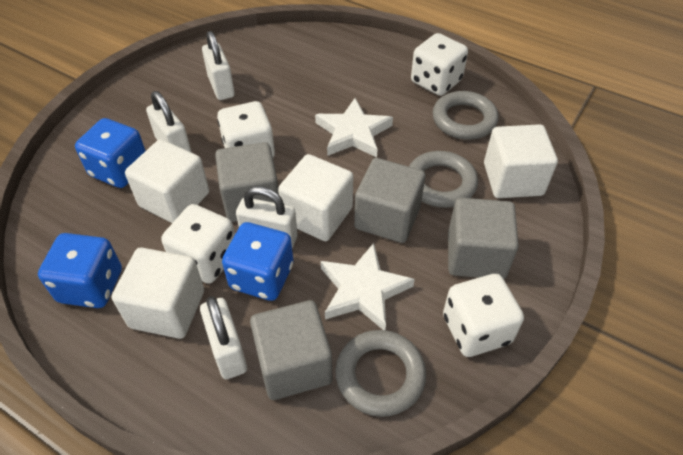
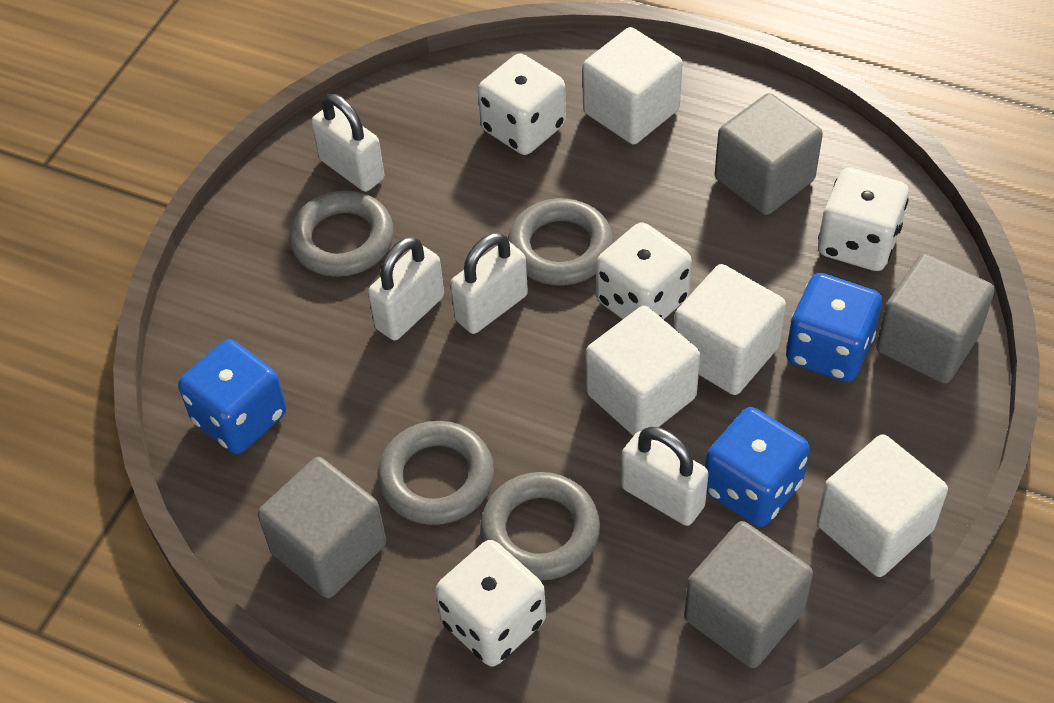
grey ring: [335,330,426,417] [409,151,478,208] [433,91,499,140] = 3 -> [289,190,394,277] [378,421,494,525] [480,472,600,581] [508,198,613,285] = 4
white star: [315,98,393,158] [321,243,415,330] = 2 -> none = 0

